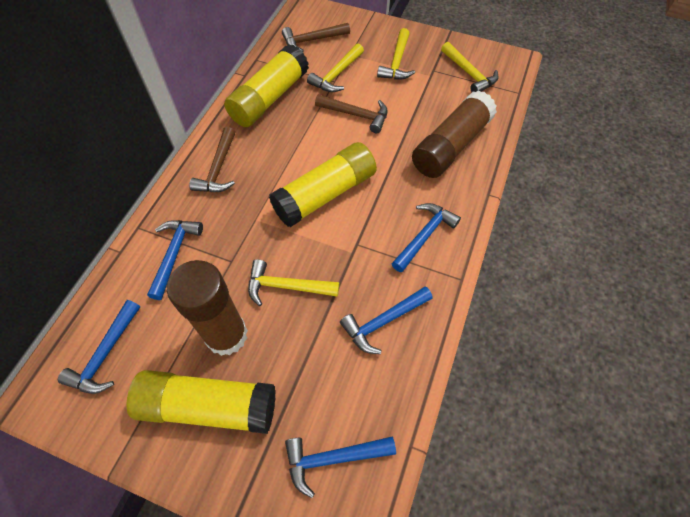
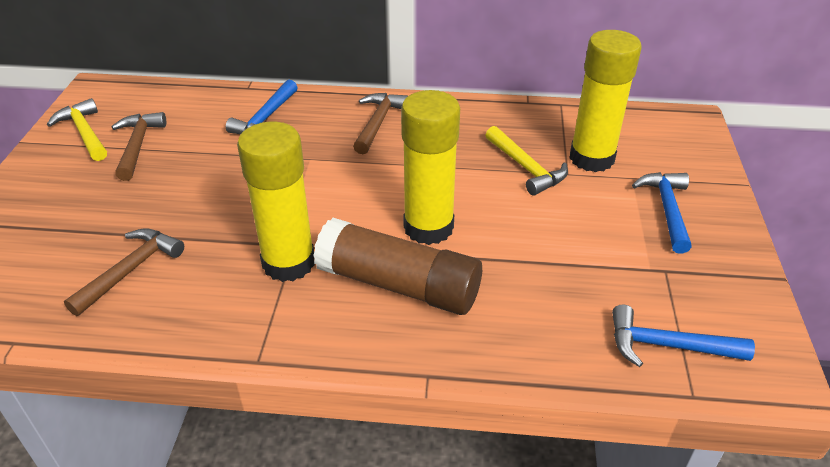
blue hammer: [58,300,140,394] [147,220,203,300] [285,437,396,498] [340,286,433,354] [391,203,461,273] = 5 -> [226,79,298,134] [612,305,755,367] [632,172,692,254] = 3
brown glue stick: [167,260,248,356] [412,90,497,178] = 2 -> [313,218,482,315] = 1
yellow hammer: [248,259,339,306] [307,44,364,92] [377,28,415,80] [441,42,498,92] = 4 -> [47,98,107,161] [485,126,568,196] = 2

